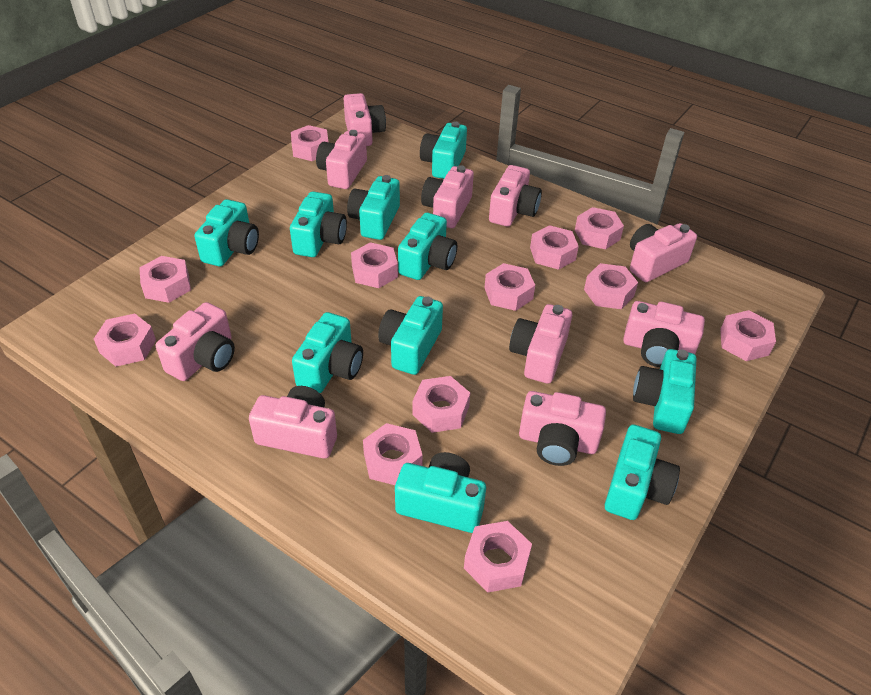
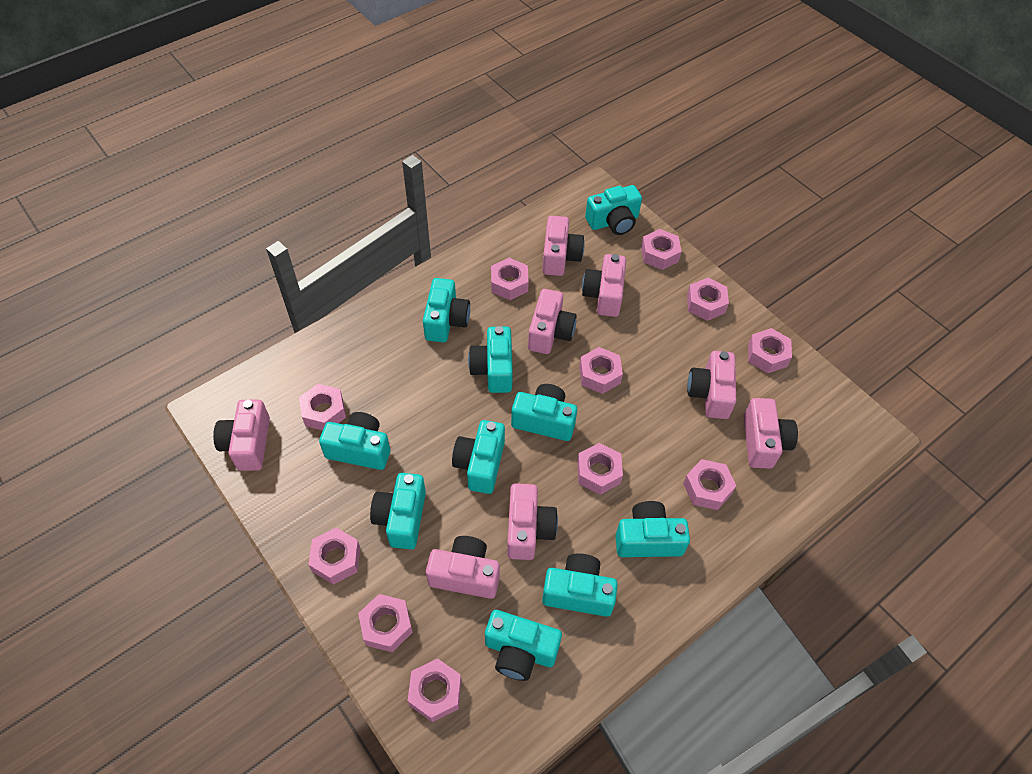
pink camera: [156,302,235,381] [249,386,337,459] [316,130,367,189] [344,93,386,146] [421,165,474,228] [489,165,542,227] [509,304,572,384] [519,391,606,466] [623,301,705,367] [630,223,697,282] = 10 -> [213,400,270,471] [426,536,500,599] [507,483,558,560] [528,289,577,354] [542,216,585,276] [582,254,626,317] [687,351,736,419] [743,398,798,469] = 8
pink nut: [94,314,156,367] [139,256,191,303] [291,125,328,161] [351,242,398,288] [363,423,423,485] [412,376,470,433] [464,521,532,593] [484,263,535,311] [530,225,579,270] [575,207,624,249] [584,263,638,309] [720,310,776,361] = 12 -> [299,384,346,431] [308,528,360,585] [358,594,413,652] [408,658,461,722] [491,258,529,300] [577,443,623,495] [579,347,623,394] [641,229,682,270] [683,459,736,510] [687,278,729,321] [748,328,792,373] = 11

